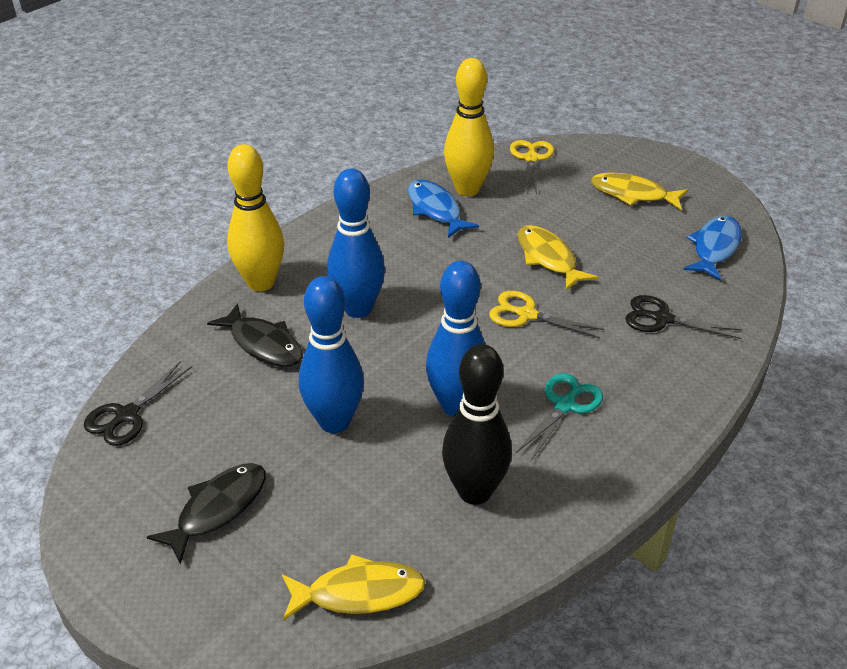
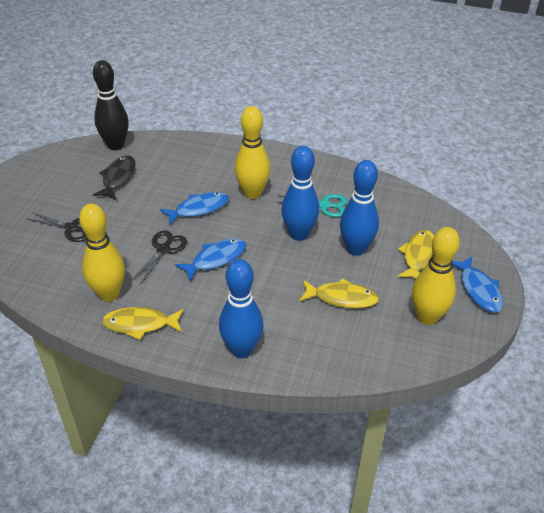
black fish: [147,463,266,564] [207,303,303,367] = 2 -> [93,155,136,199] = 1
blue fish: [408,179,479,238] [683,216,742,281] = 2 -> [160,192,229,226] [175,238,246,282] [452,256,503,313] = 3
yellow bowling pin: [227,144,284,291] [444,58,494,196] = 2 -> [79,204,125,302] [235,106,270,199] [412,227,460,325] = 3
yellow scissors: [489,291,604,338] [510,140,554,194] = 2 -> none = 0

